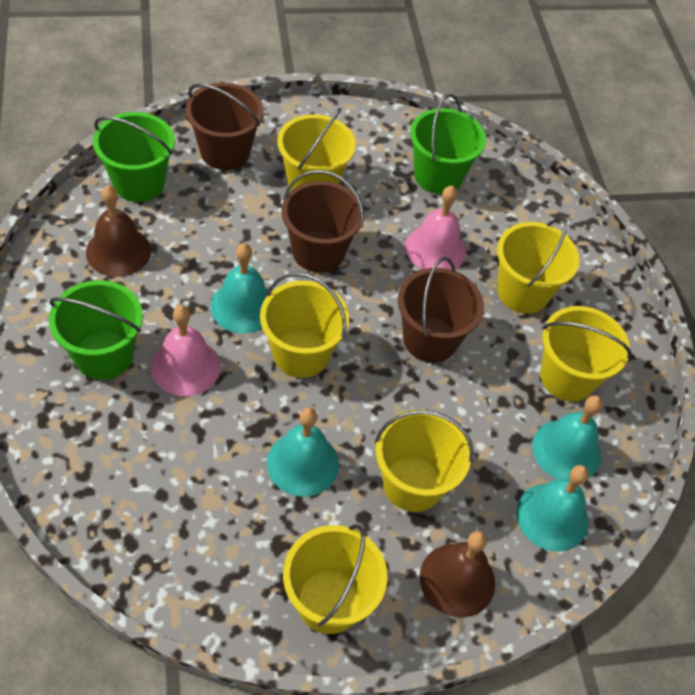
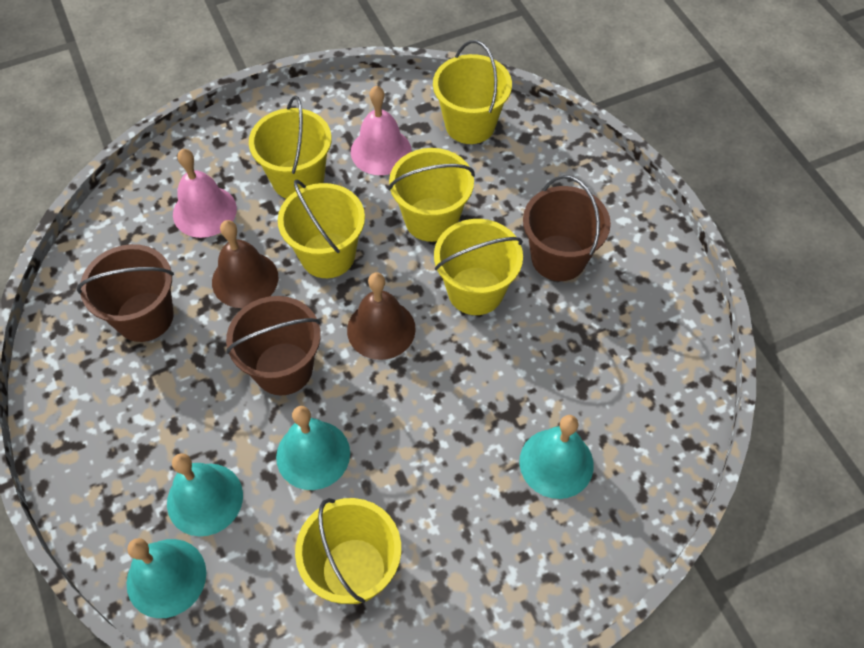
green bucket: [49,280,143,380] [93,112,175,202] [410,94,486,194] = 3 -> none = 0

